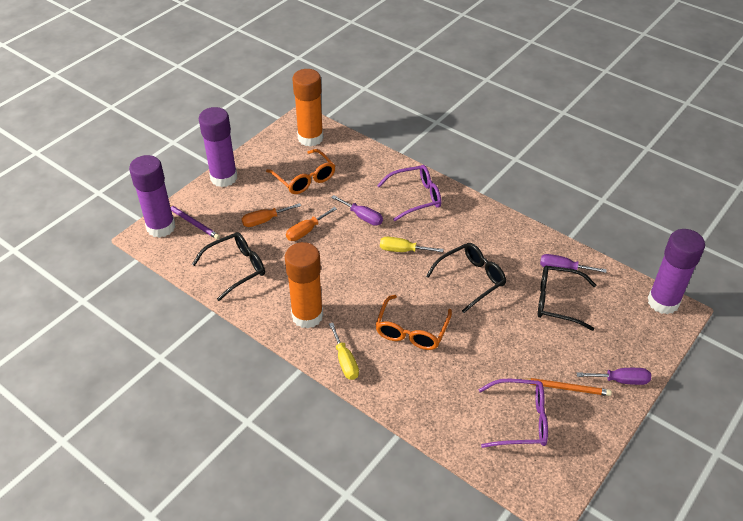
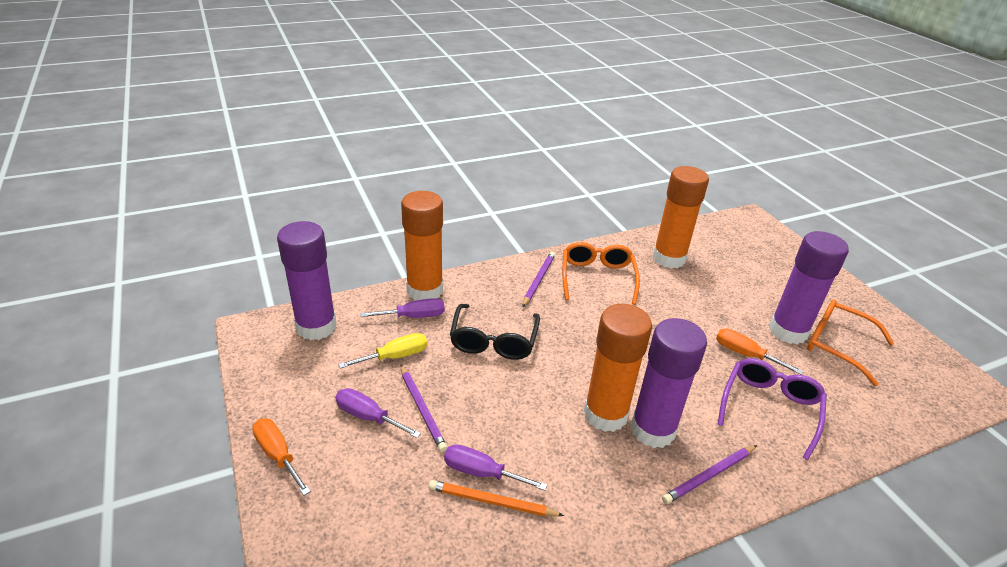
black glasses: [192,232,265,301] [426,243,506,313] [538,265,597,331] = 3 -> [450,304,540,360] = 1
orange glue stick: [285,242,323,328] [292,69,324,147] = 2 -> [401,191,443,300] [584,304,652,432] [653,166,709,269] = 3
purple glasses: [377,165,441,221] [478,379,548,448] = 2 -> [717,358,827,460] = 1
purple pencil: [170,205,220,239] = 1 -> [400,365,447,452] [522,252,555,307] [662,445,757,504] = 3
yellow screwdriver: [329,323,359,380] [380,237,444,252] = 2 -> [338,333,427,369] = 1

